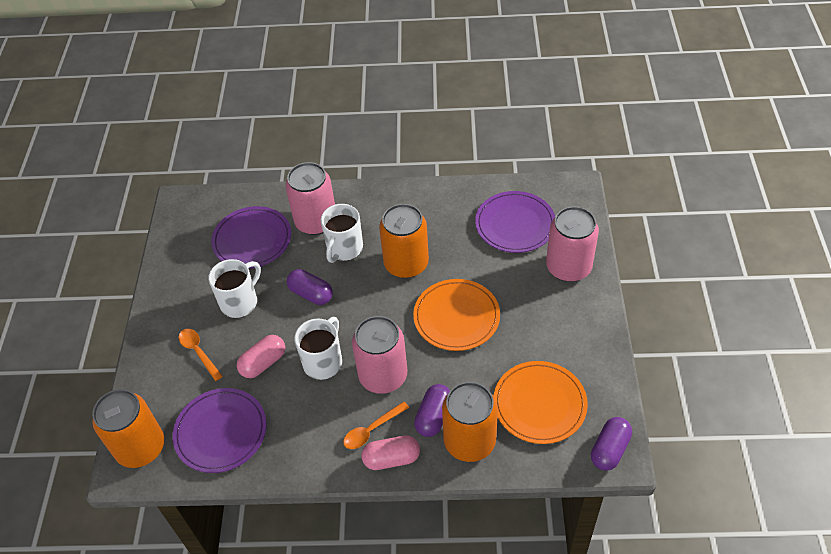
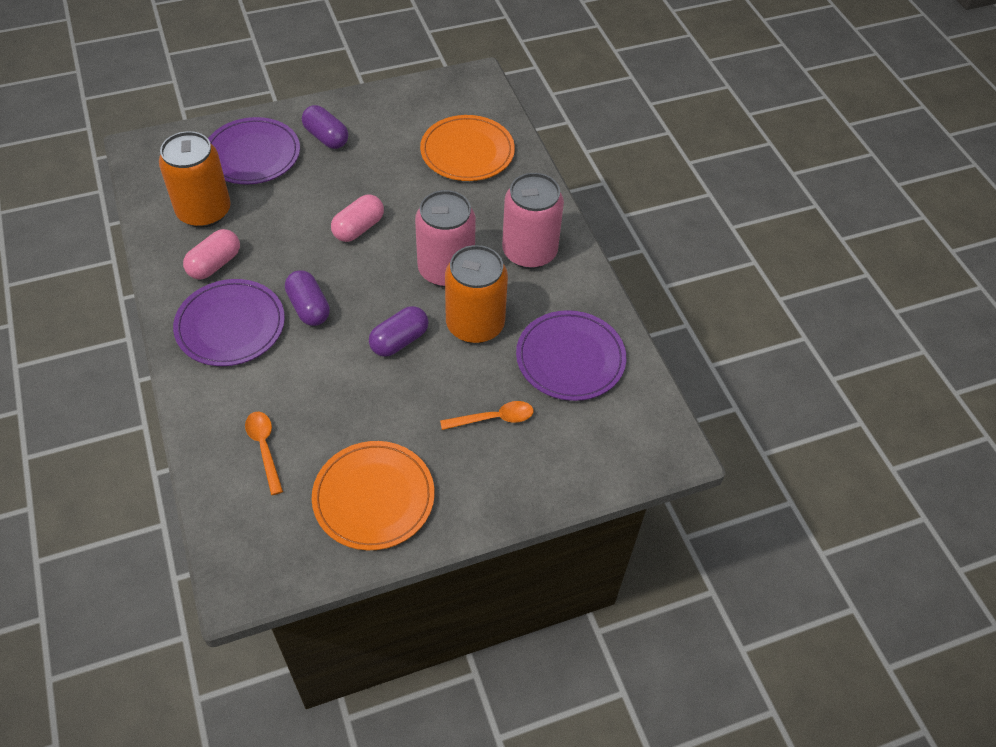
orange can: [92,389,164,468] [379,204,429,278] [442,382,498,462] = 3 -> [159,131,231,228] [445,245,508,343] = 2
pink can: [285,162,335,235] [352,316,407,394] [546,206,599,282] = 3 -> [415,190,476,287] [502,173,564,269] = 2
white mug: [208,259,261,318] [294,317,342,380] [320,204,363,263] = 3 -> none = 0

